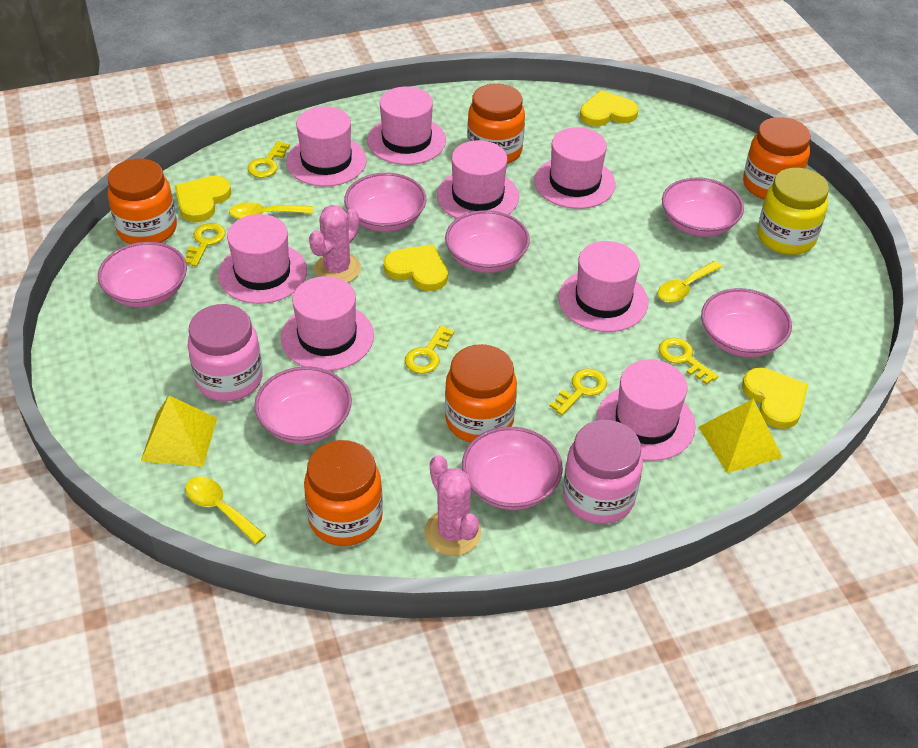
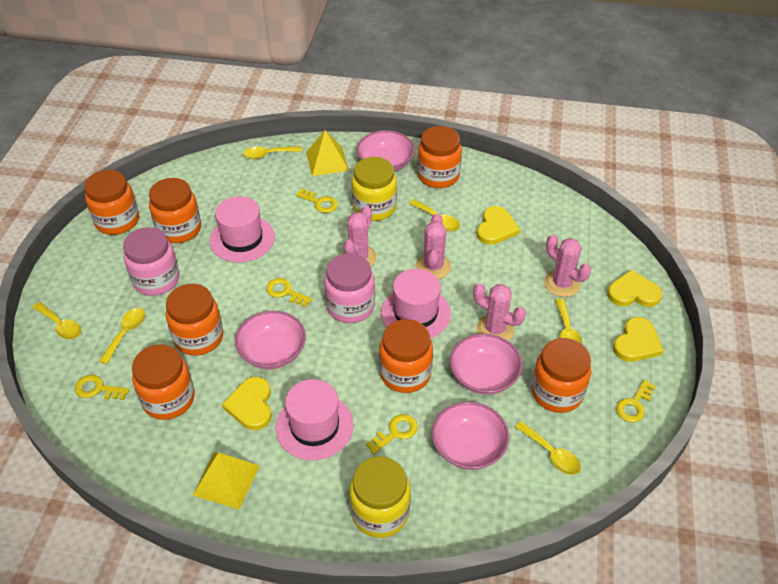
orange jar: [108,159,177,244] [304,440,383,546] [445,344,517,443] [467,83,525,164] [743,117,811,200] = 5 -> [84,170,139,235] [132,345,195,420] [149,178,201,243] [166,284,223,356] [379,319,433,393] [417,126,462,188] [531,338,591,413] = 7
pink bowl: [98,242,187,307] [254,366,352,444] [344,173,426,232] [445,210,530,273] [462,427,563,510] [662,177,744,237] [701,288,792,357] = 7 -> [235,311,306,369] [357,130,415,171] [432,402,509,470] [450,334,522,395] = 4
pink cactus: [309,205,361,283] [424,455,481,556] = 2 -> [342,206,377,266] [416,214,451,279] [473,283,526,341] [544,234,591,297] = 4
pink hat: [218,214,307,304] [281,276,374,371] [286,106,367,187] [368,87,446,165] [437,140,519,219] [534,127,616,209] [558,241,648,332] [597,360,696,461] = 8 -> [210,196,275,262] [276,379,354,460] [381,269,451,338] = 3
yellow jar: [758,168,829,255] = 1 -> [350,456,411,538] [352,157,397,221] = 2
yellow spoon: [185,477,266,544] [229,202,313,219] [658,261,722,302] = 3 -> [32,302,81,339] [99,308,145,364] [243,146,302,159] [409,199,460,231] [515,421,581,475] [555,299,582,344] = 6

